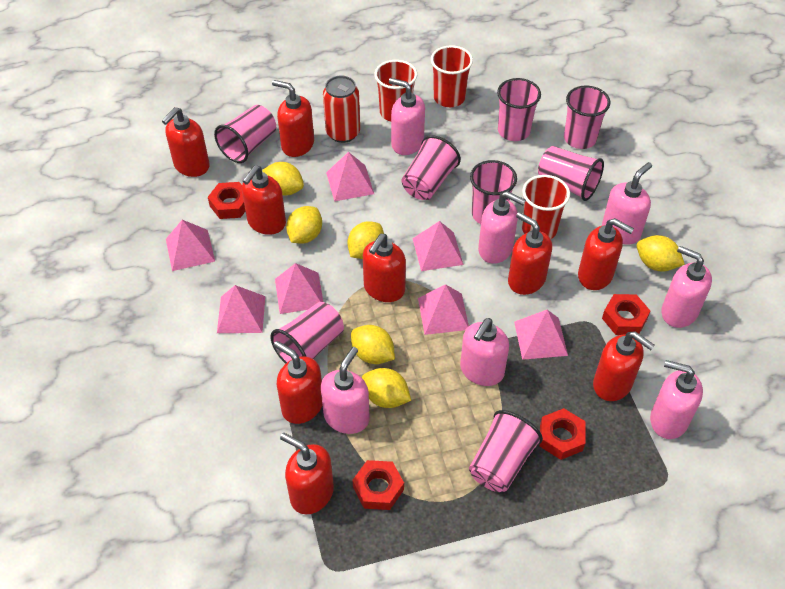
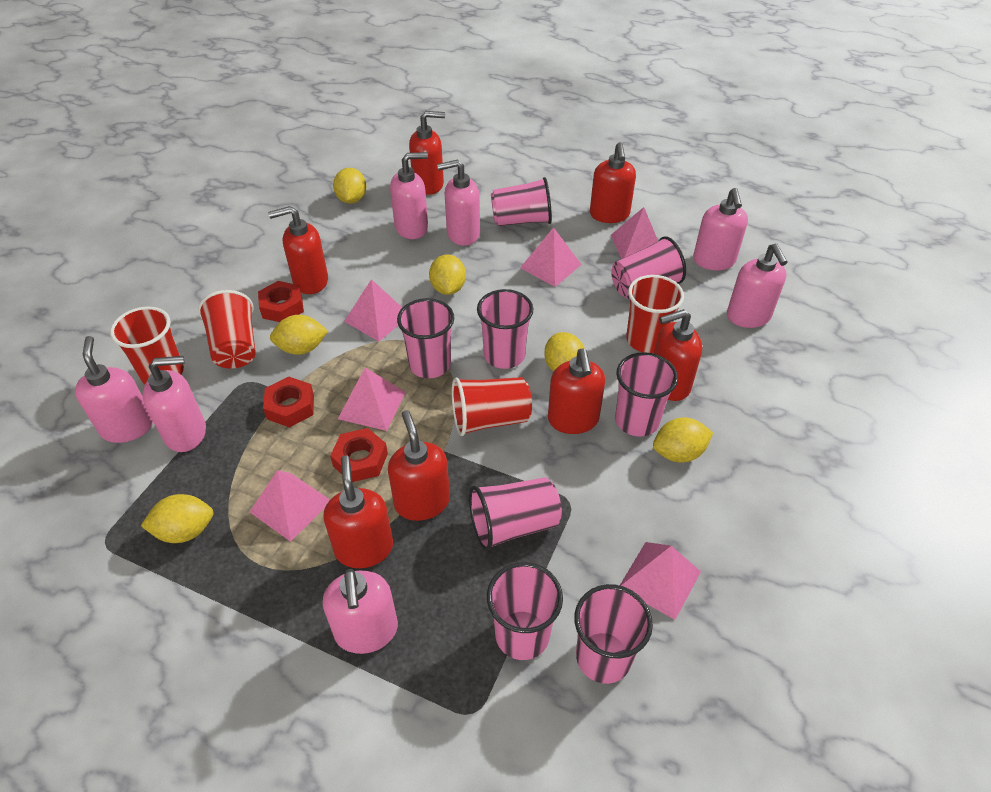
pink pyramid: [166,220,215,271] [217,285,265,333] [275,263,323,314] [326,152,374,201] [412,221,464,271] [418,284,469,335] [514,310,568,360] = 7 -> [250,470,330,542] [338,368,406,431] [344,279,402,342] [520,227,582,287] [611,207,658,259] [619,542,701,620] = 6
red can: [323,76,360,143] = 1 -> none = 0
red cup: [375,60,417,122] [431,45,473,107] [522,175,570,239] = 3 -> [110,307,184,384] [198,290,256,369] [452,377,532,436] [626,275,684,353] = 4
red nut: [208,182,245,219] [352,460,404,510] [539,408,585,460] [602,294,650,335] = 4 -> [258,281,304,322] [263,377,314,428] [330,428,388,482] = 3
red soap dispenser: [162,107,210,177] [242,165,286,235] [272,80,314,157] [273,341,322,424] [280,433,334,515] [363,234,406,302] [508,212,552,295] [578,218,634,290] [593,331,655,401] = 9 -> [268,206,328,294] [323,455,393,568] [388,410,450,521] [409,111,445,195] [548,349,605,434] [590,142,636,223] [654,309,702,401] = 7

